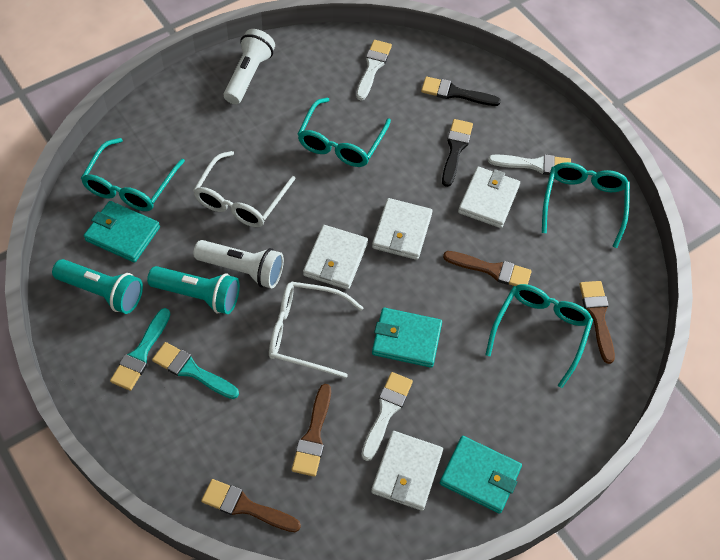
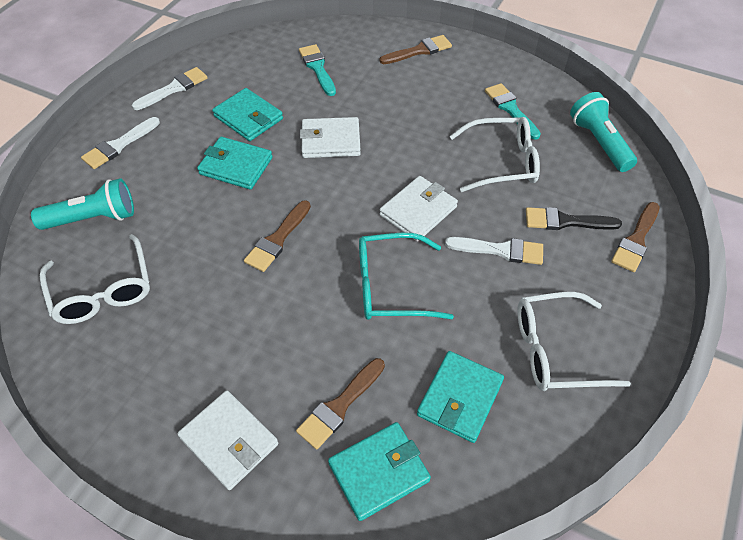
black brush: [421,76,501,106] [442,119,473,187] = 2 -> [526,207,622,230] = 1
turquoise glasses: [81,138,185,211] [298,98,391,167] [485,284,593,388] [542,162,630,248] = 4 -> [359,233,454,320] = 1
turquoise wallet: [84,201,160,263] [372,308,442,368] [440,436,522,514] = 3 -> [197,137,273,190] [212,88,283,141] [328,422,431,521] [417,351,504,443] = 4
white flashlight: [193,240,284,289] [224,29,275,105] = 2 -> none = 0
white glasses: [193,151,295,227] [269,281,364,378] = 2 -> [40,234,150,324] [450,117,540,192] [517,292,631,391] = 3
white wallet: [303,225,368,290] [371,431,443,511] [372,198,432,260] [458,167,520,228] = 4 -> [178,390,278,490] [300,117,361,158] [380,176,458,241] = 3

